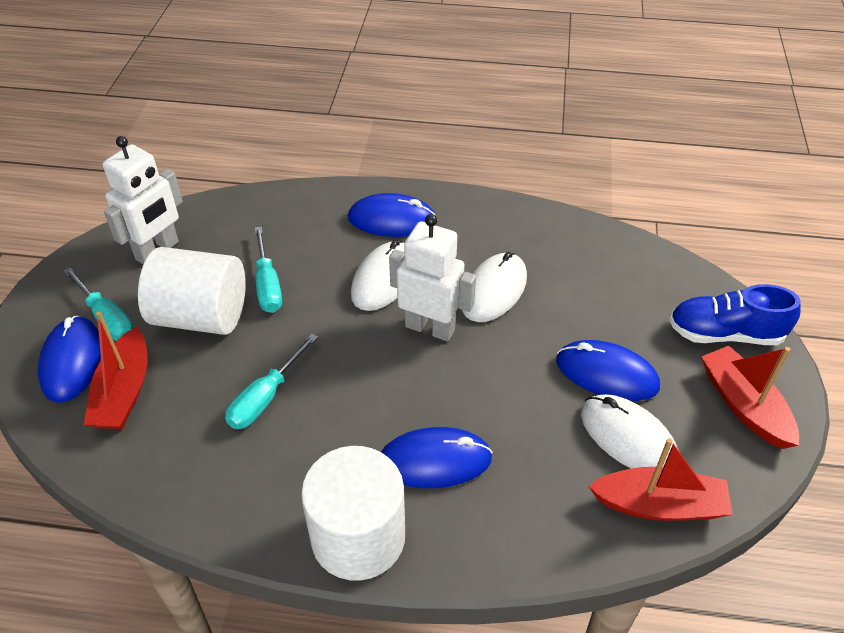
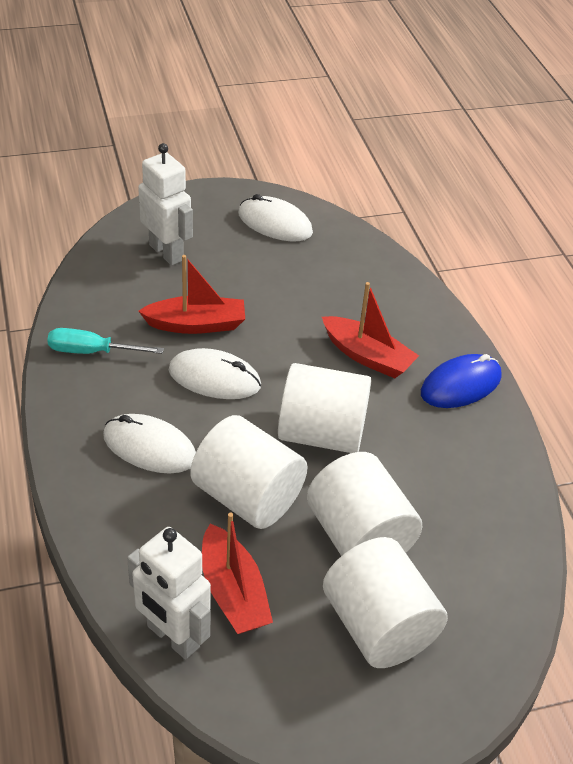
blue mouse: [38,316,101,403] [348,193,438,237] [381,427,493,488] [556,340,660,401] = 4 -> [421,354,502,408] = 1
blue shoe: [669,284,801,345] = 1 -> none = 0
turquoise screwdriver: [63,267,134,341] [225,334,318,429] [254,227,282,313] = 3 -> [47,328,164,354] = 1
white cylinder: [138,247,246,335] [301,446,405,581] = 2 -> [190,415,308,529] [278,363,372,453] [307,452,422,556] [323,537,448,668] = 4

